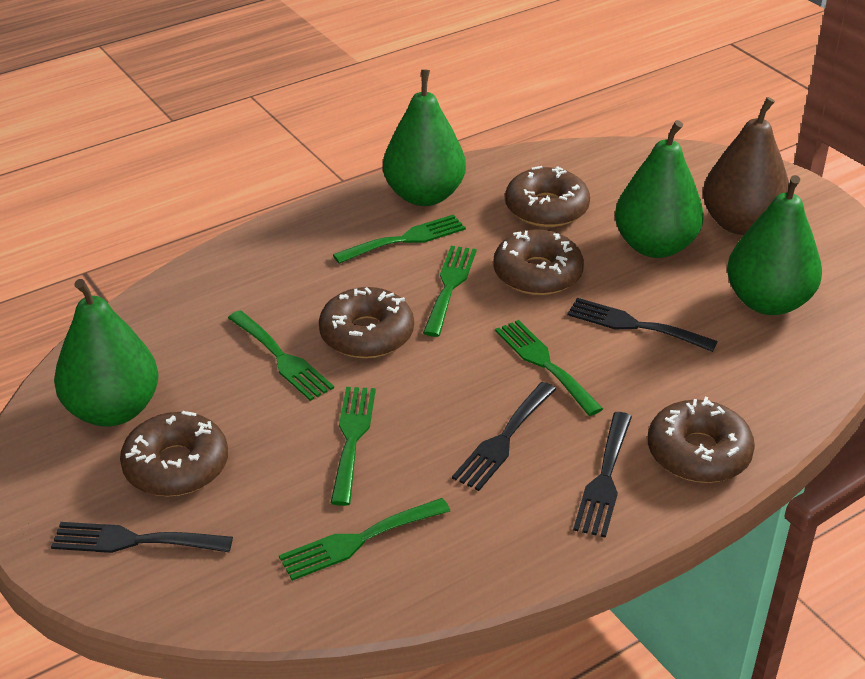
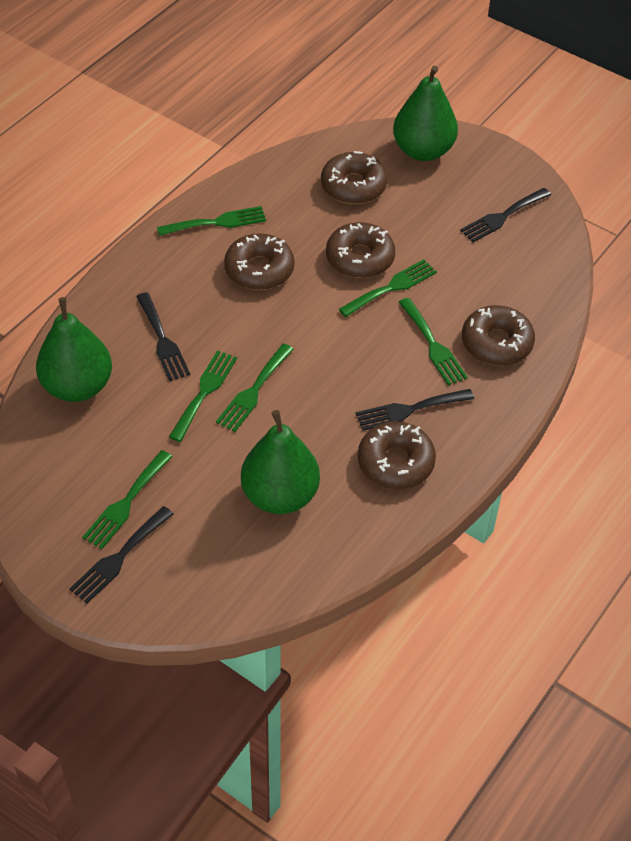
brown pear: [703,97,789,235] = 1 -> none = 0
green pear: [54,279,158,427] [383,69,466,206] [615,120,704,258] [727,175,822,315] = 4 -> [36,297,112,402] [241,410,320,514] [393,66,458,161] = 3

